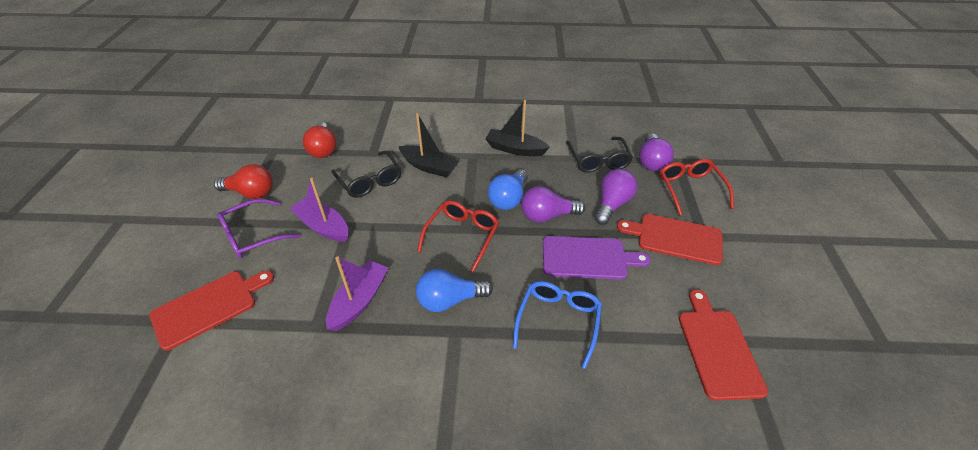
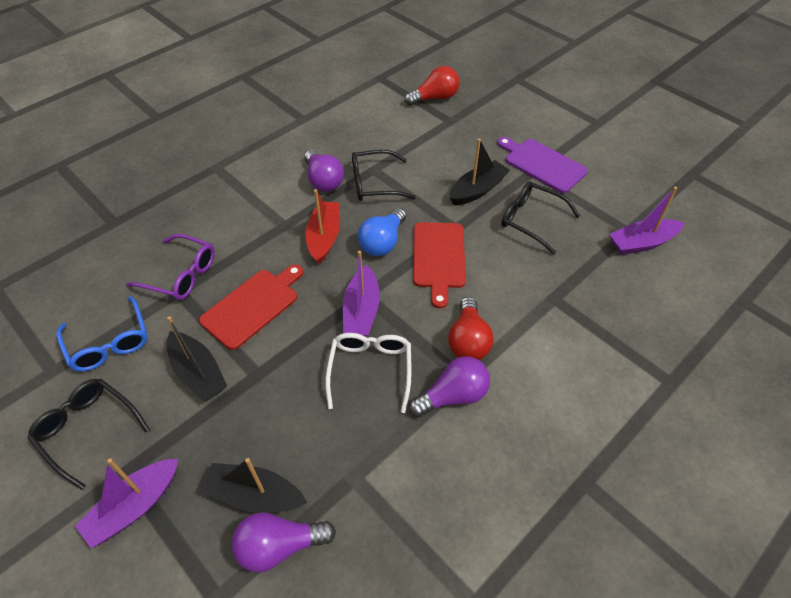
black boat: [398,113,459,177] [485,100,550,156] = 2 -> [167,316,227,401] [200,458,307,513] [450,139,510,205] = 3
black glasses: [331,151,401,198] [566,137,633,173] = 2 -> [27,379,150,490] [352,150,416,201] [501,181,580,254] = 3
blue light bulb: [416,269,493,312] [488,169,528,210] = 2 -> [358,208,406,256] = 1
purple boat: [290,178,348,242] [326,256,388,331] = 2 -> [75,458,178,548] [343,251,380,337] [609,187,684,255] = 3
red boat: none = 0 -> [305,189,340,264] = 1
red cutting board: [150,271,274,351] [617,214,723,265] [679,289,768,401] = 3 -> [199,264,303,350] [413,222,466,308] = 2
red glasses: [417,200,499,272] [659,159,734,216] = 2 -> none = 0
white glasses: none = 0 -> [325,333,411,413] = 1

